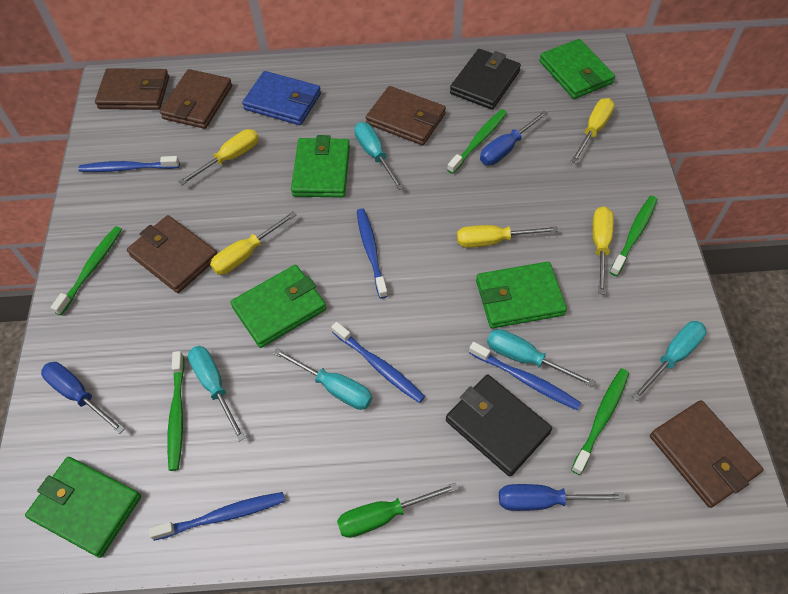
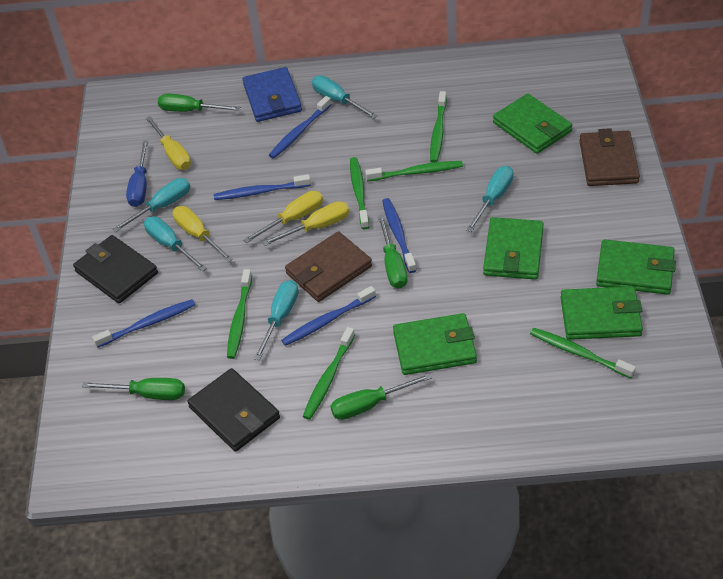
blue screwdriver: [41,362,125,434] [480,111,548,165] [499,484,625,511] = 3 -> [126,140,148,207] = 1
brown wallet: [95,68,169,110] [127,215,217,293] [160,69,232,129] [366,86,446,145] [650,400,763,508] = 5 -> [285,231,372,302] [579,128,640,186] = 2
green screwdriver: [337,482,458,538] = 1 -> [82,378,185,400] [158,94,241,112] [330,373,432,420] [378,215,407,289] = 4
green toothbrush: [50,226,122,315] [167,351,185,471] [447,109,507,174] [571,369,629,475] [610,196,657,276] = 5 -> [227,269,252,359] [302,327,355,420] [350,157,369,230] [365,161,463,181] [430,91,447,163] [530,328,636,378] = 6
yellow screwdriver: [178,129,259,186] [210,211,297,275] [457,225,559,248] [570,98,615,163] [592,206,614,295] = 5 -> [146,116,191,170] [173,206,233,262] [243,191,323,243] [262,201,349,246] = 4

